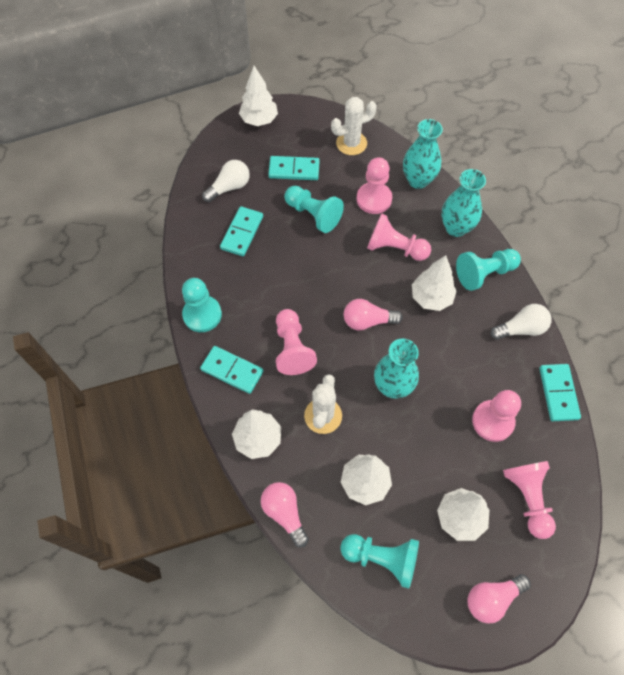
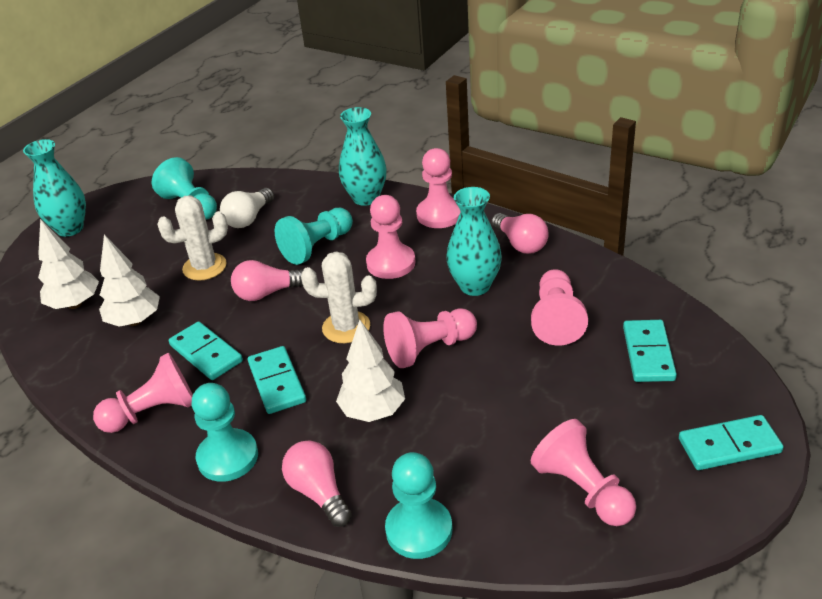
pink pawn: [276,309,317,375] [357,157,392,214] [367,213,431,261] [472,390,521,442] [503,461,556,539] = 5 -> [93,352,193,433] [366,195,416,279] [383,308,477,368] [416,148,461,228] [531,269,588,346] [531,419,636,526] = 6
white light bulb: [202,160,250,202] [491,304,551,340] = 2 -> [220,188,274,228] = 1
white tree: [232,409,281,459] [239,66,278,126] [341,454,392,505] [412,255,457,311] [437,488,489,541] = 5 -> [38,219,99,309] [99,234,160,327] [336,320,405,422] = 3

